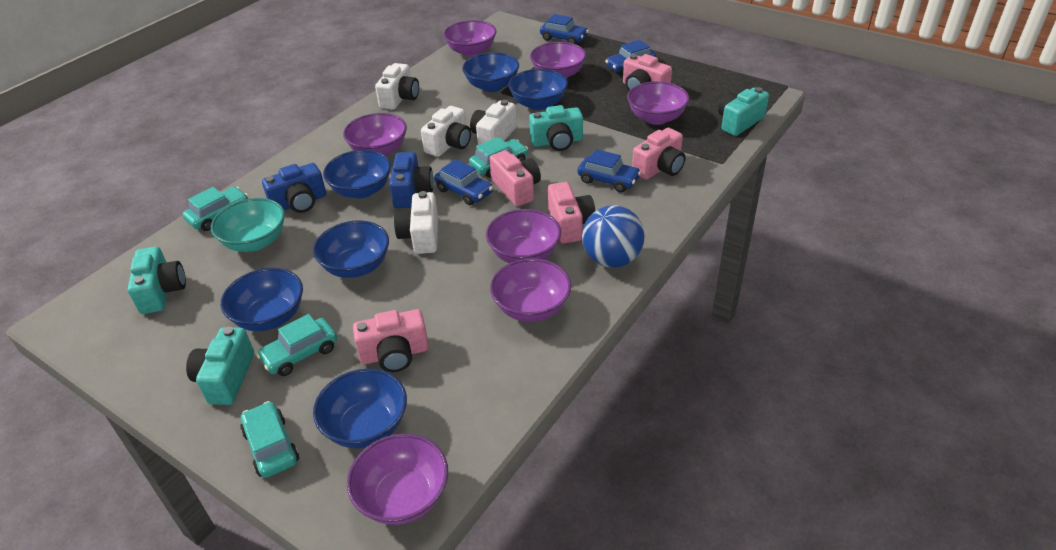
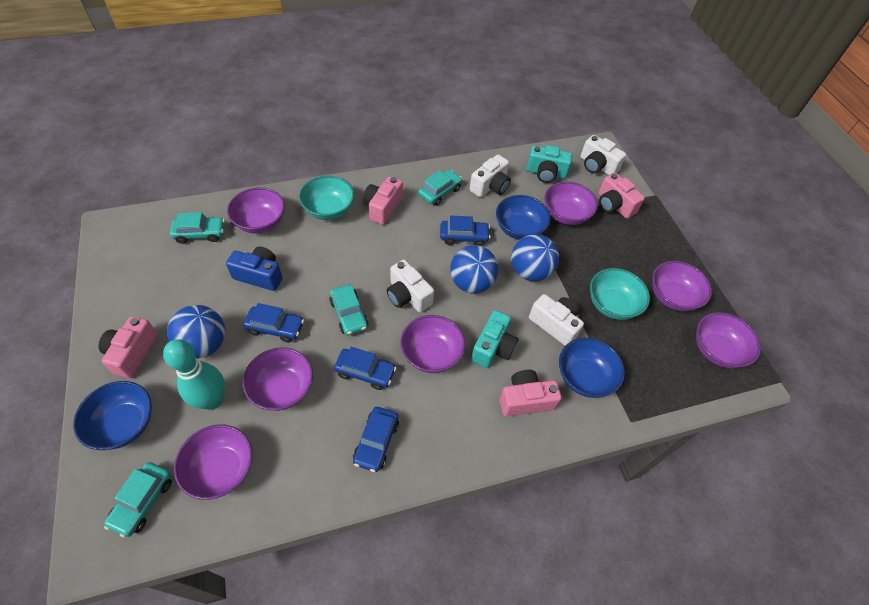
blue ball: [582,205,645,268] = 1 -> [167,305,225,359] [450,245,499,294] [511,234,559,281] = 3
blue bowl: [221,268,303,331] [313,221,389,278] [313,369,407,448] [323,150,391,199] [462,52,519,92] [509,69,568,110] = 6 -> [73,381,152,450] [496,195,551,240] [559,338,625,398] = 3
blue camera: [262,163,326,213] [389,152,434,208] = 2 -> [226,246,283,291] = 1
pink camera: [353,309,429,372] [489,150,541,206] [548,182,595,243] [623,54,672,91] [632,128,686,180] = 5 -> [98,316,158,378] [363,176,403,225] [500,370,561,417] [598,173,645,219] = 4
turquoise bowl: [211,198,285,252] = 1 -> [299,176,354,220] [590,268,650,320] = 2
turquoise bowling pin: none = 0 -> [163,339,225,410] = 1
turquoise camera: [127,247,186,314] [186,327,254,405] [529,105,583,151] [718,87,769,136] = 4 -> [471,310,519,368] [527,145,572,183] = 2

